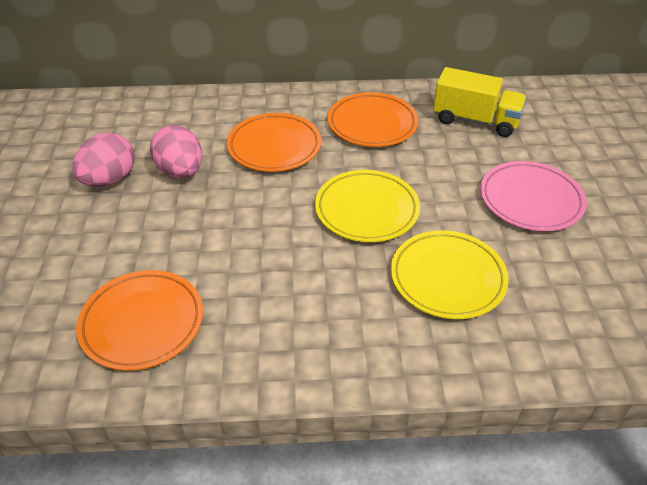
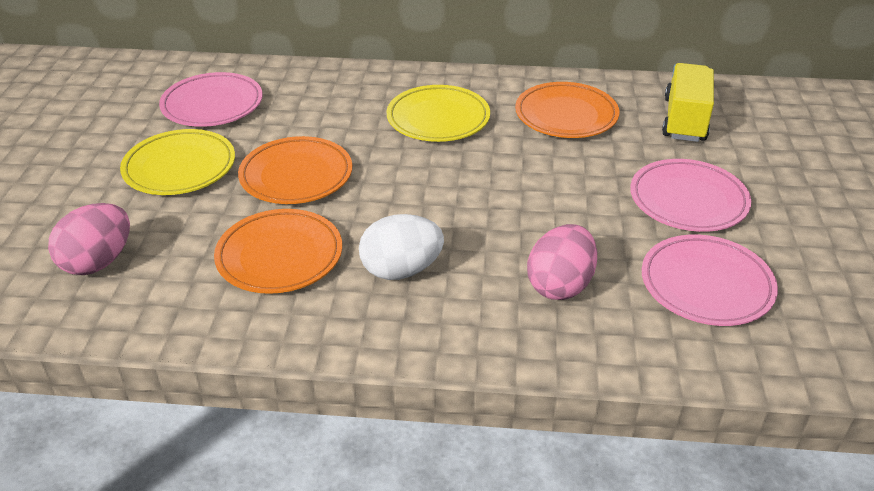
pink plate: [480,161,587,231] = 1 -> [159,72,263,127] [630,159,751,232] [642,234,778,326] = 3
white egg: none = 0 -> [359,214,444,280] = 1

